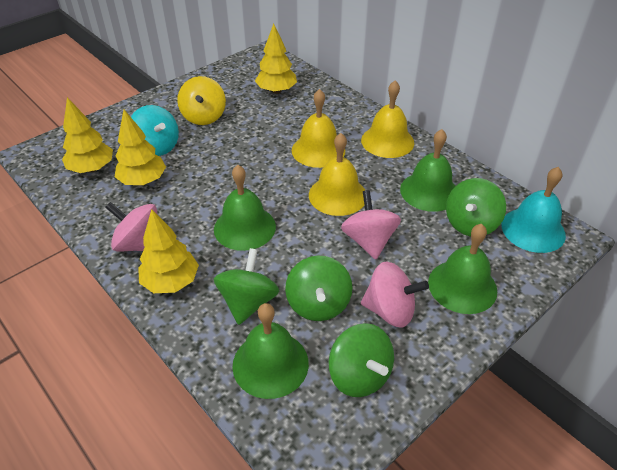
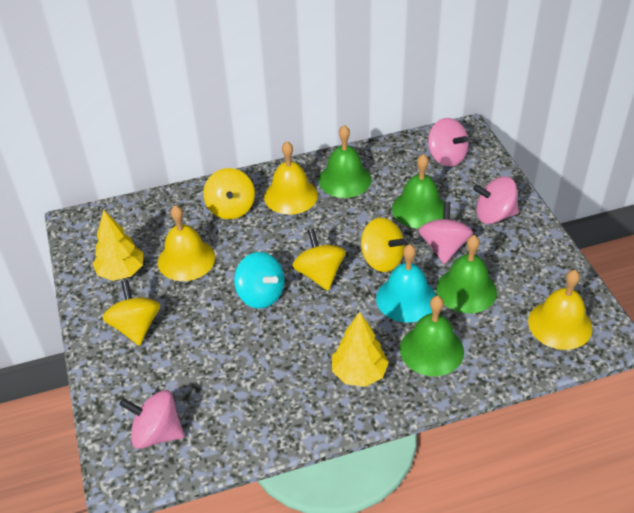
green spinning top: [214,248,279,325] [285,256,352,321] [329,323,394,397] [446,178,506,236] = 4 -> none = 0
pink spinning top: [105,202,158,252] [341,190,401,260] [361,261,429,328] = 3 -> [119,390,184,449] [419,202,473,264] [428,118,469,167] [473,176,519,224] = 4
yellow spinning top: [177,76,226,125] = 1 -> [103,280,160,346] [203,168,255,219] [292,228,346,291] [361,218,406,272] = 4
yellow tree: [62,97,113,173] [115,110,166,185] [138,209,199,293] [255,24,297,94] = 4 -> [93,209,143,281] [332,312,389,387] = 2

